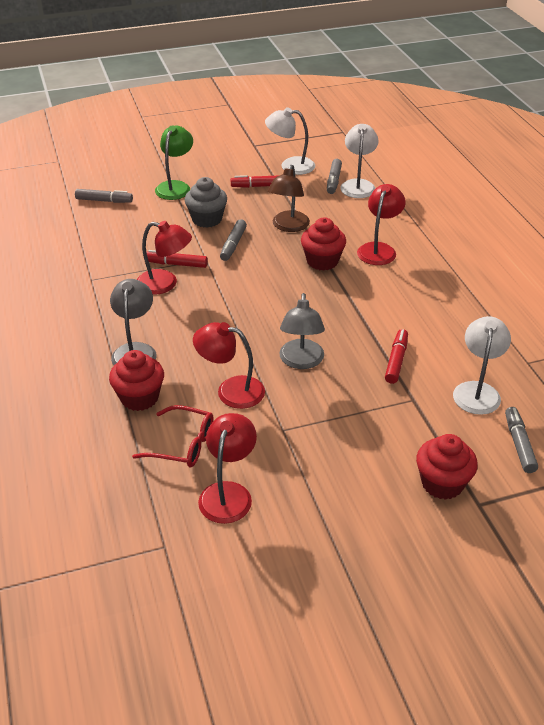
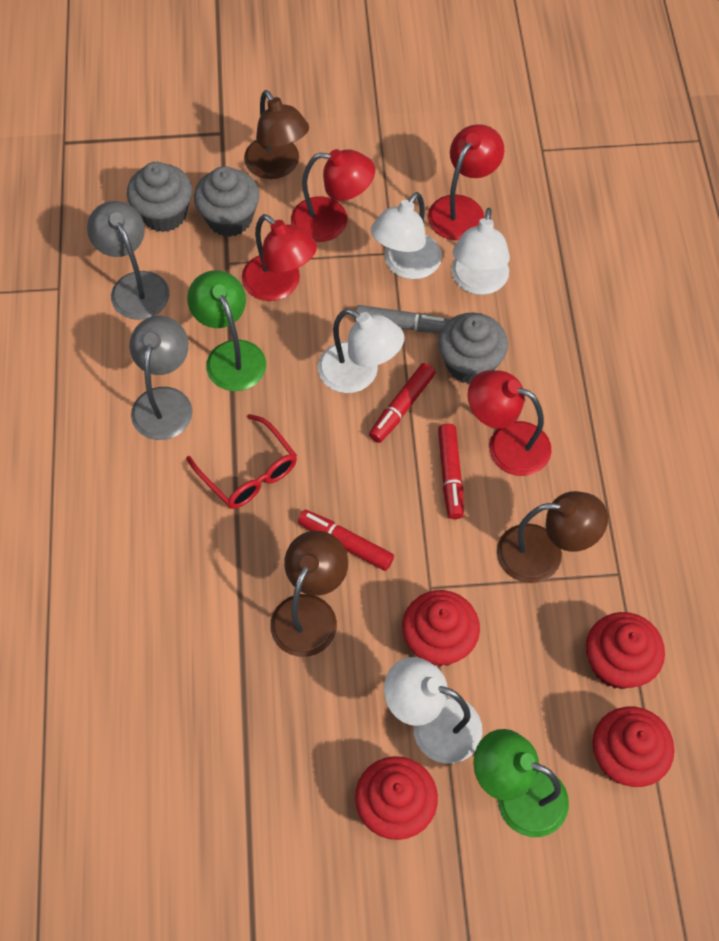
brown lamp: [268,165,310,232] = 1 -> [244,90,309,179] [270,531,348,657] [497,491,608,583] = 3
green lamp: [155,125,193,200] = 1 -> [187,270,266,391] [474,729,569,837] = 2
grey cupcake: [185,177,227,228] = 1 -> [127,162,192,232] [194,166,259,237] [438,312,508,384] = 3
grey marker: [75,189,133,203] [220,219,247,261] [327,159,342,194] [505,407,538,473] = 4 -> [355,305,450,333] = 1
red cupcake: [109,350,164,411] [301,217,346,271] [416,434,478,500] = 3 -> [355,756,438,840] [402,590,480,667] [586,612,665,689] [593,707,675,787] = 4
white lamp: [265,107,315,175] [340,124,379,198] [453,316,511,415] = 3 -> [318,308,404,393] [371,192,442,279] [384,657,483,764] [451,208,510,295] = 4

